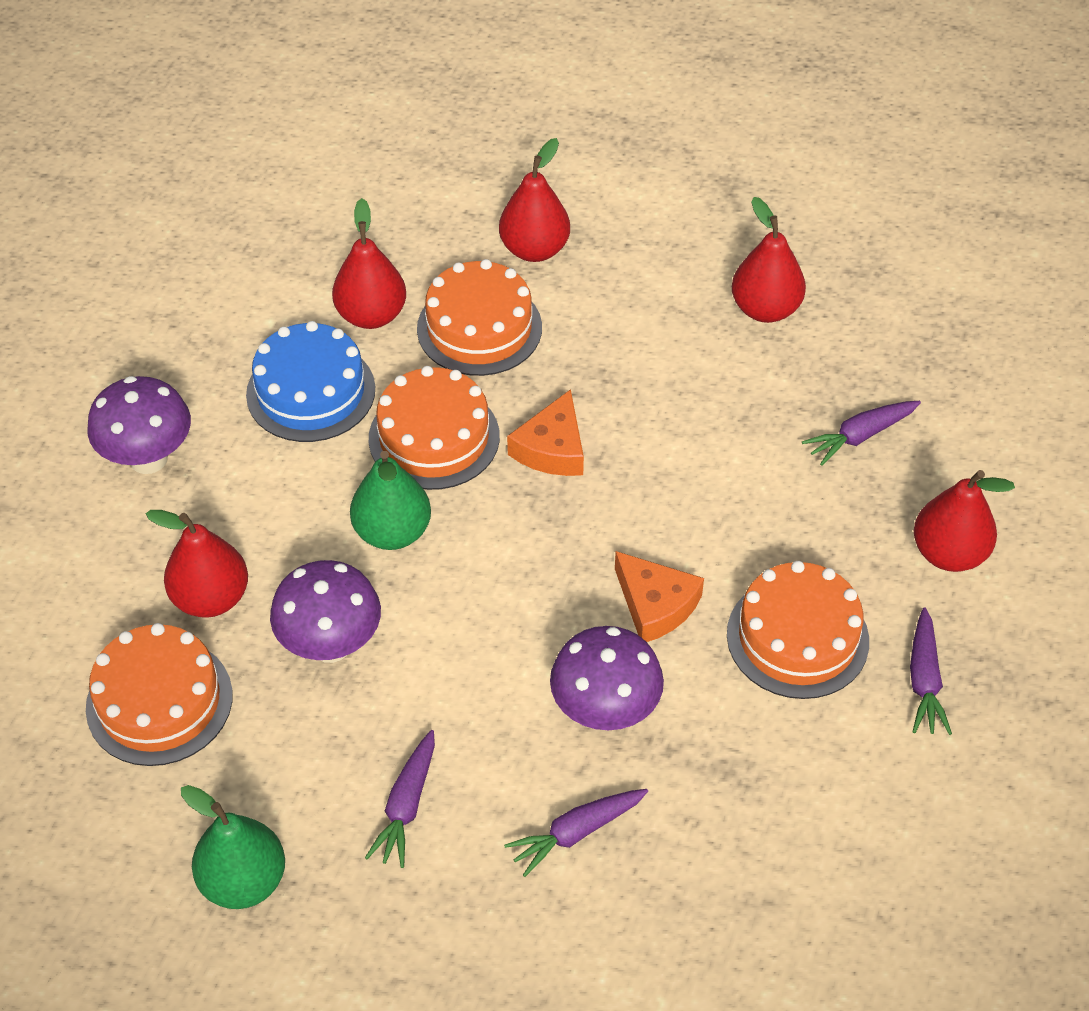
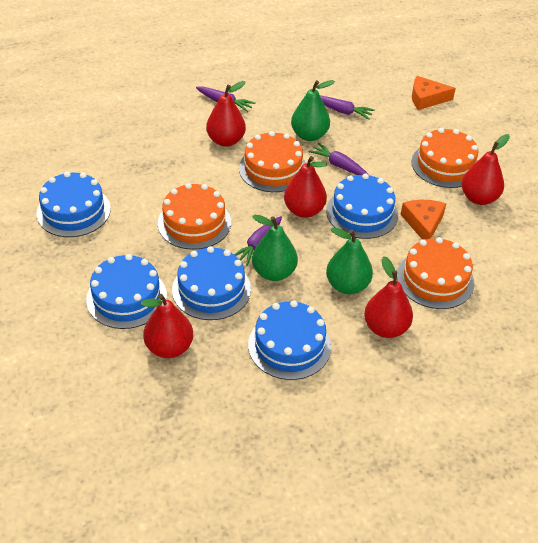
blue cake: [246,321,375,442] = 1 -> [37,172,111,237] [86,254,167,329] [172,246,251,320] [248,300,331,380] [326,173,398,239] = 5
green pear: [181,785,285,909] [350,451,431,550] = 2 -> [252,215,298,281] [291,80,335,141] [326,228,373,294] = 3
purple mushroom: [87,376,191,474] [270,560,381,663] [550,626,664,730] = 3 -> none = 0

